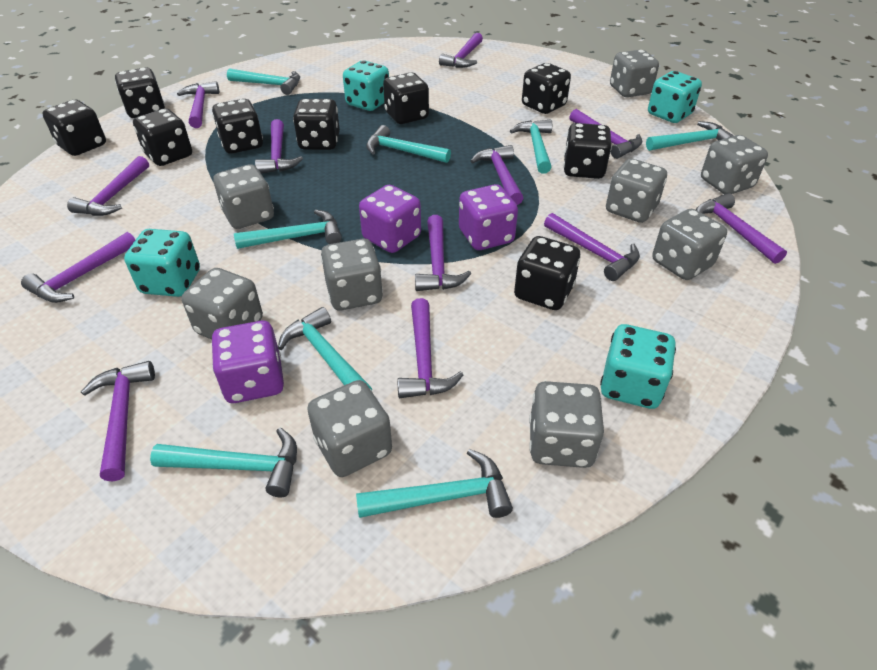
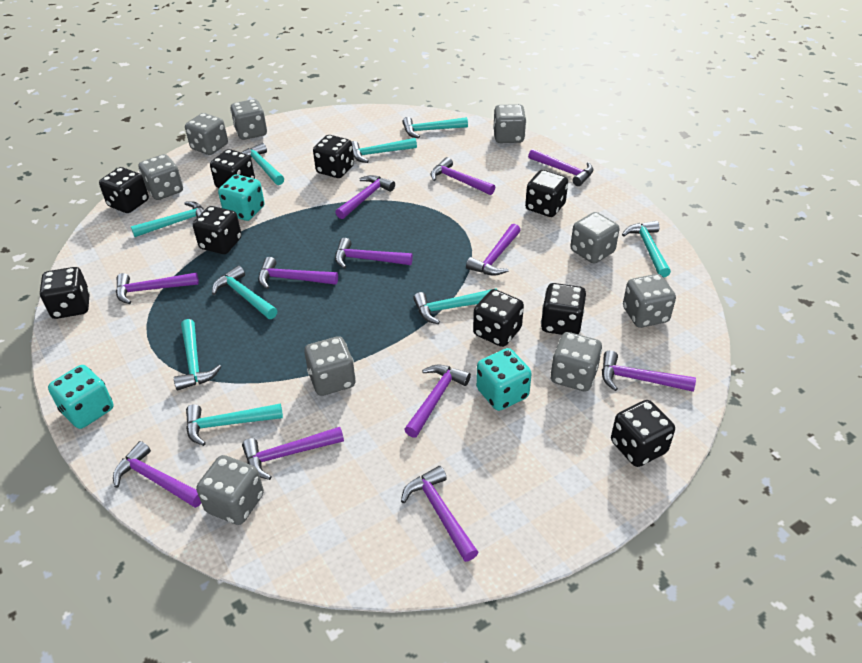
purple dice: [211,321,284,403] [359,185,421,253] [459,184,518,250] = 3 -> none = 0
turquoise dice: [124,229,200,297] [343,61,389,111] [600,324,676,409] [648,71,702,123] = 4 -> [48,365,114,429] [218,174,265,221] [476,348,532,411] = 3
turquoise hammer: [150,428,297,497] [227,68,300,95] [234,209,342,249] [278,307,372,390] [356,449,513,518] [366,125,451,163] [510,119,552,174] [646,121,734,151] = 8 -> [131,201,204,237] [174,319,221,390] [186,403,283,446] [212,265,278,319] [241,143,284,185] [352,138,417,163] [403,117,468,138] [413,288,497,324] [622,221,671,277] = 9

